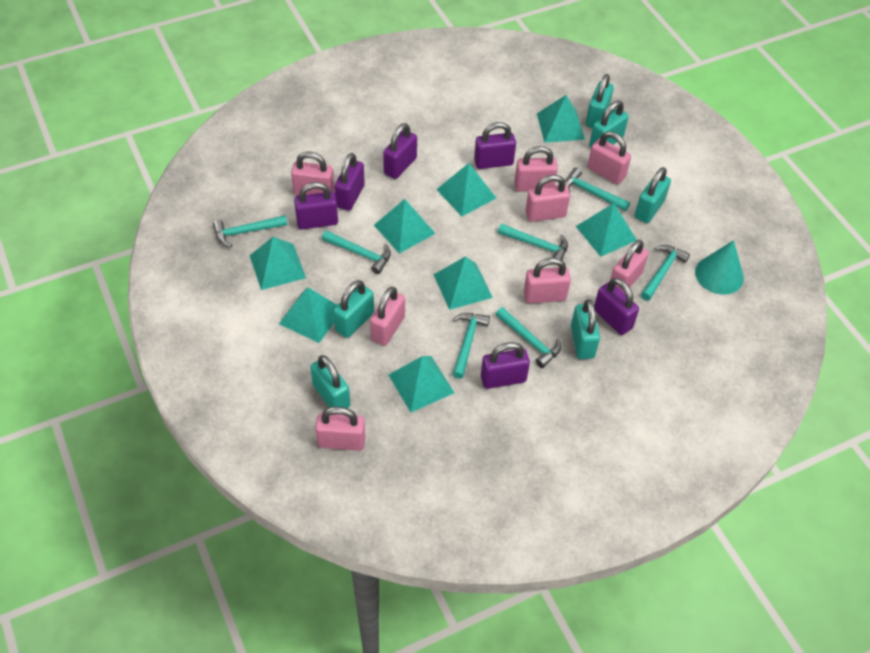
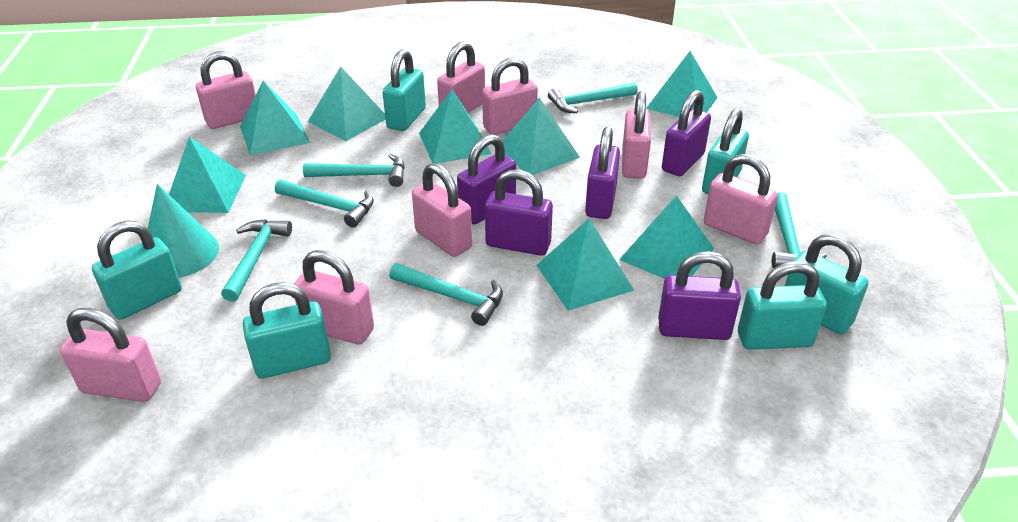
purple padlock: [294,182,338,229] [334,153,365,211] [383,123,417,179] [474,122,516,169] [481,342,530,389] [594,278,639,335] = 6 -> [457,134,516,224] [485,170,553,256] [585,127,620,219] [658,251,741,340] [662,90,711,176] = 5
turquoise hammer: [213,215,288,247] [322,230,391,274] [453,313,490,379] [496,307,561,368] [498,224,568,260] [565,167,630,211] [641,245,690,301] = 7 -> [221,219,292,302] [275,179,374,227] [303,154,405,187] [389,263,503,326] [548,82,638,113] [772,192,827,268] = 6

